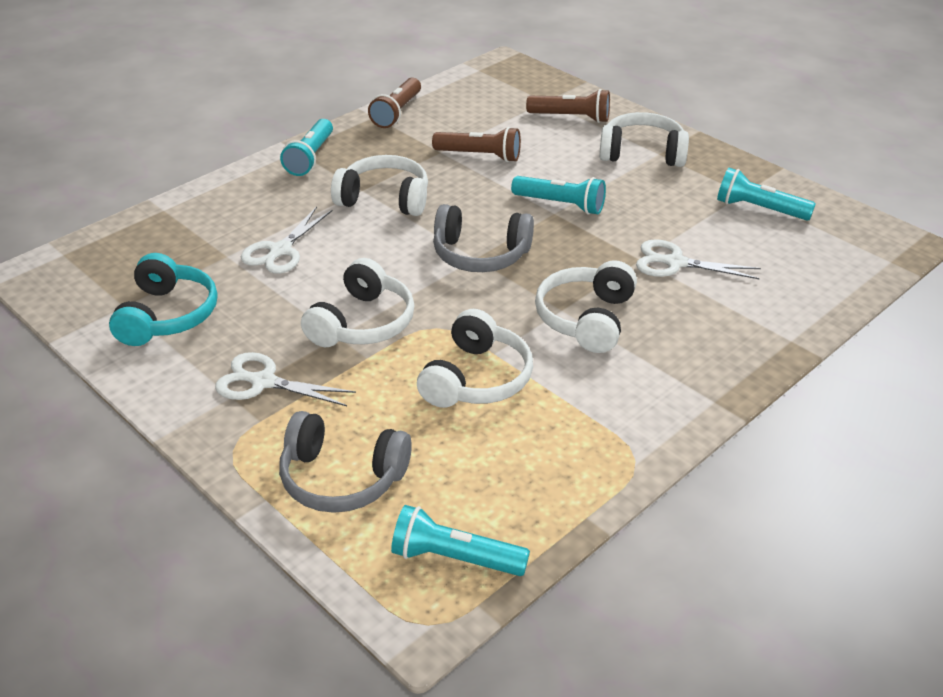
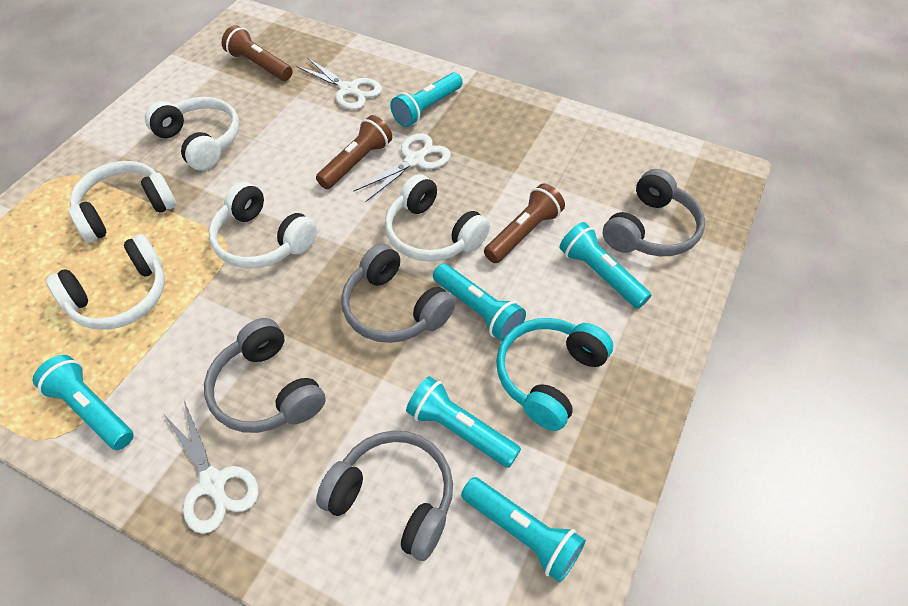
grey headphones: [279,411,412,513] [433,204,534,272] = 2 -> [204,318,326,433] [316,431,453,561] [341,243,456,343] [603,169,705,256] = 4
turquoise flashlight: [280,119,333,176] [391,505,530,576] [511,176,606,215] [717,168,816,221] = 4 -> [33,355,134,450] [390,72,463,127] [406,376,521,468] [433,264,526,341] [461,477,586,583] [559,222,651,309] = 6

